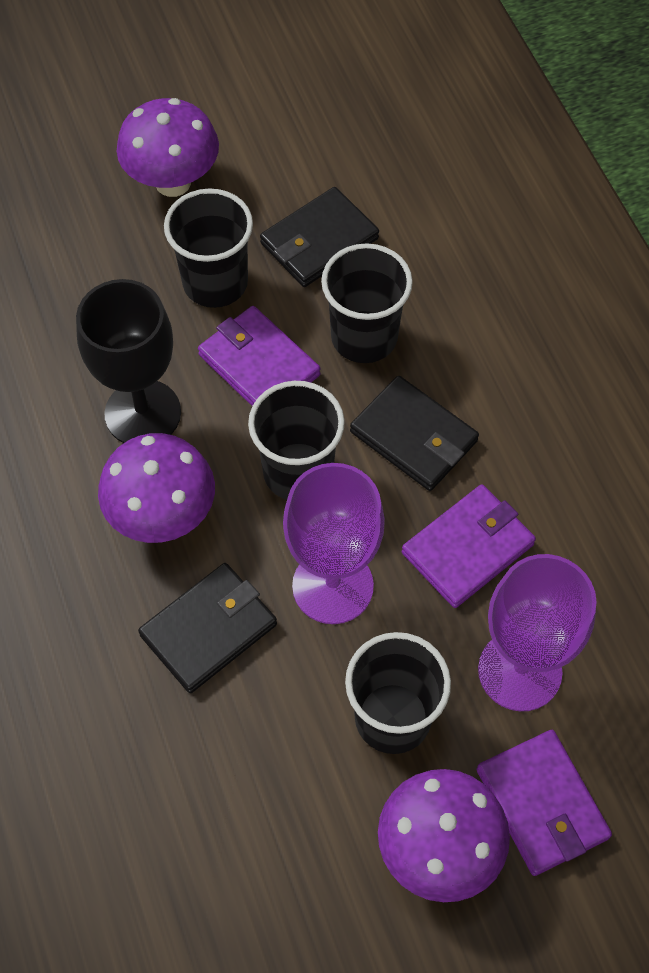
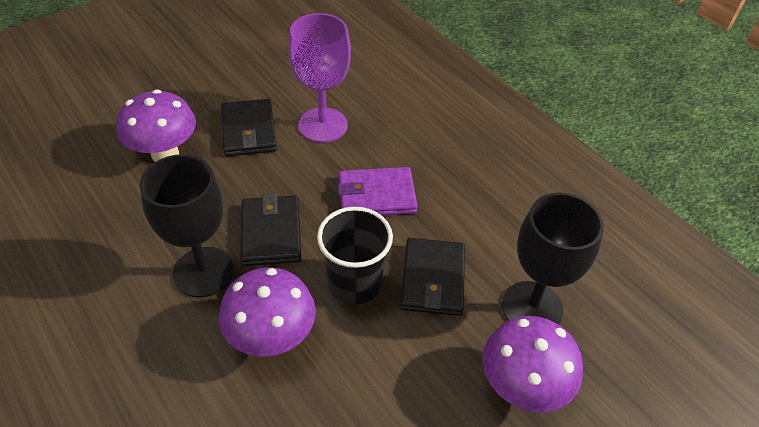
black cup: [164,188,253,308] [248,381,345,500] [321,243,413,363] [345,632,451,754] = 4 -> [317,207,393,305] = 1
black goblet: [76,279,181,443] = 1 -> [139,154,234,298] [502,192,604,325] = 2
purple goblet: [283,463,385,624] [478,554,597,711] = 2 -> [289,13,351,143] = 1
purple wallet: [198,306,320,406] [402,484,536,608] [476,730,612,876] = 3 -> [338,167,418,215] = 1

